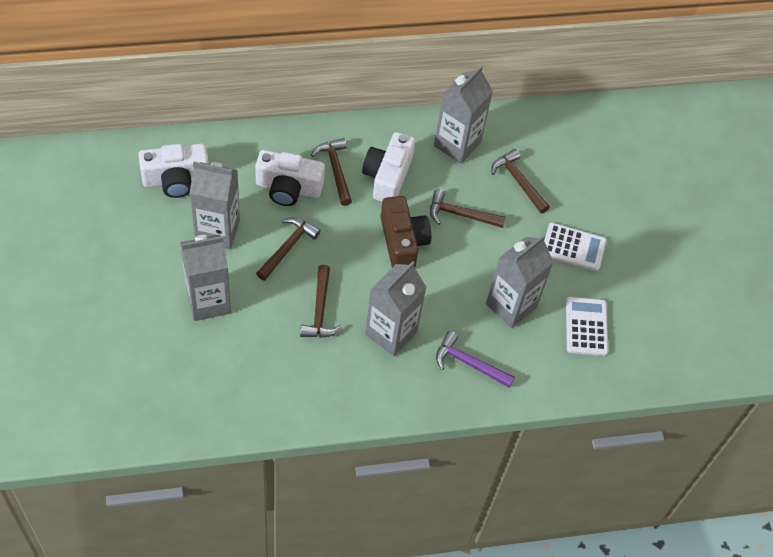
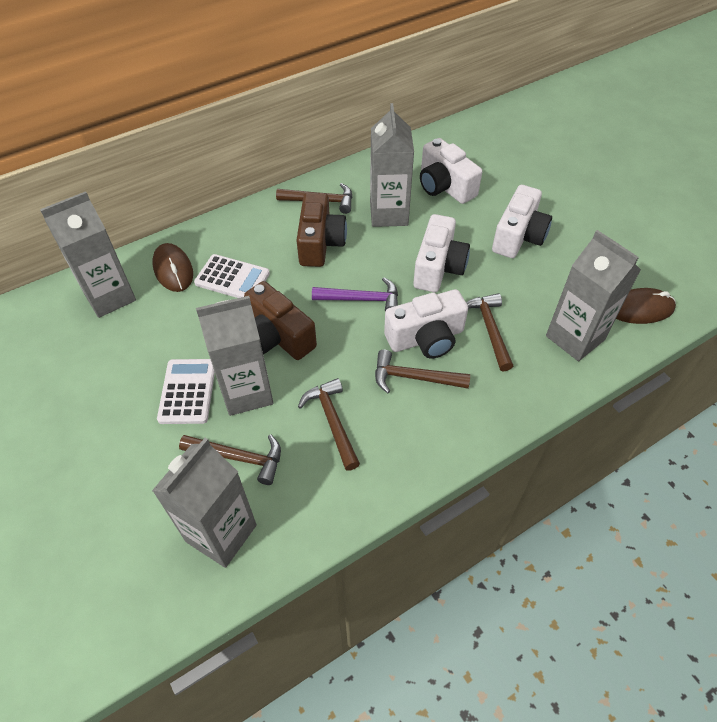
brown camera: [380,196,431,268] = 1 -> [244,281,317,360] [296,192,347,267] = 2
brown mouse: none = 0 -> [152,243,193,292] [616,288,676,324] = 2
white camera: [139,143,209,198] [255,150,325,206] [362,132,415,202] = 3 -> [384,289,468,359] [413,214,470,292] [420,138,482,204] [492,185,552,258] = 4

